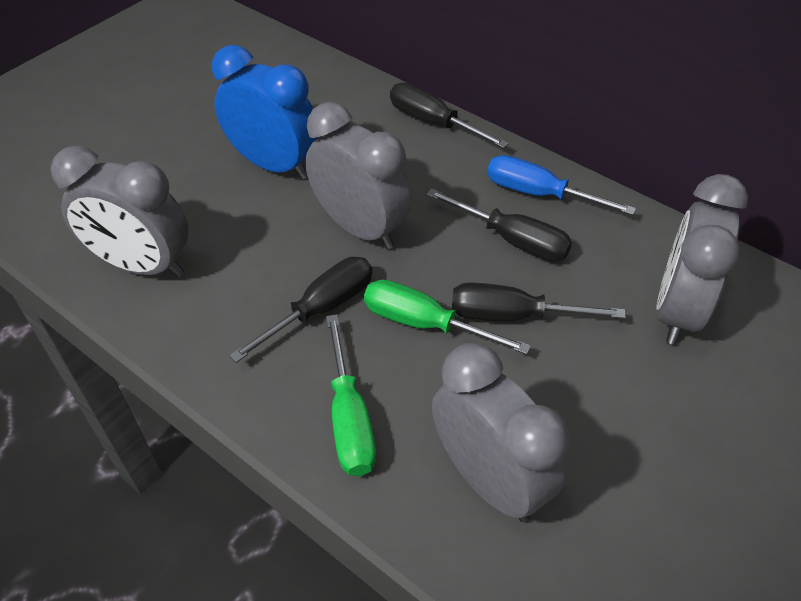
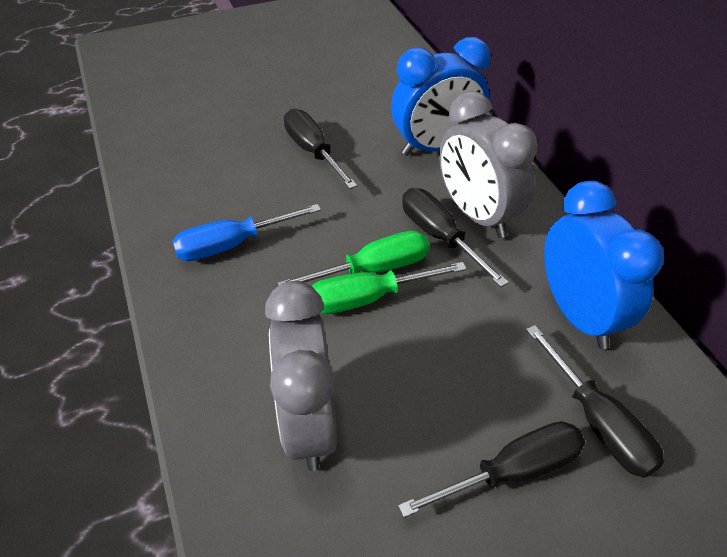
blue clock: [212,45,318,179] = 1 -> [391,37,491,156] [544,181,664,349] = 2
grey clock: [51,145,189,277] [305,102,412,249] [432,343,569,522] [656,174,748,345] = 4 -> [265,281,337,471] [439,91,538,238] = 2

